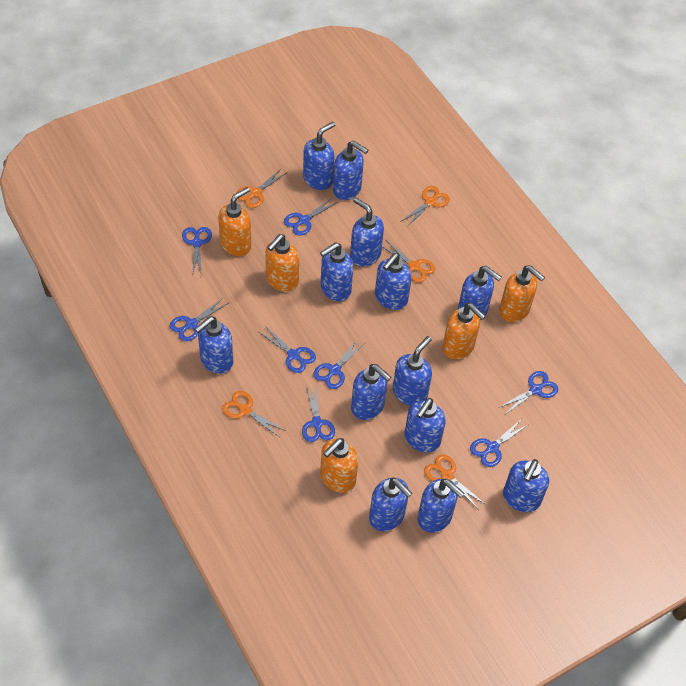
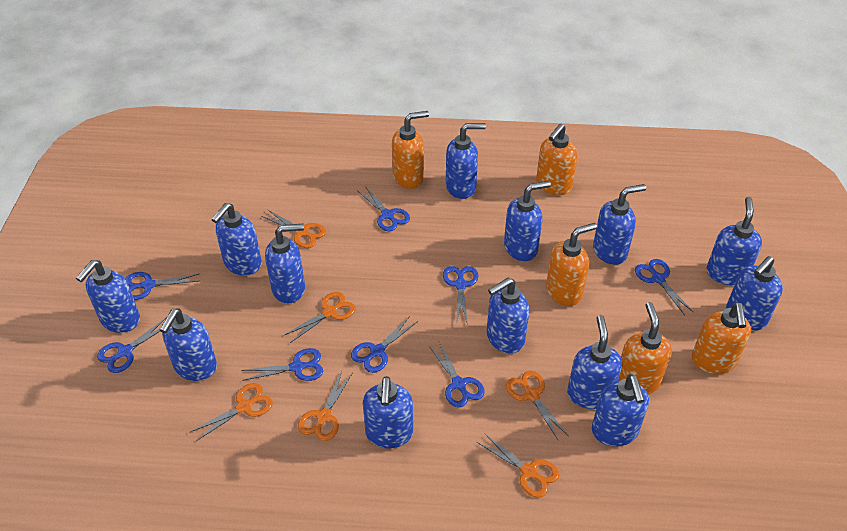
orange scissors: [222,391,286,437] [237,169,286,208] [382,240,435,282] [402,186,450,227] [424,454,486,510] = 5 -> [190,383,273,441] [261,209,326,248] [283,292,356,343] [298,371,352,441] [477,433,559,498] [506,371,568,440] = 6

